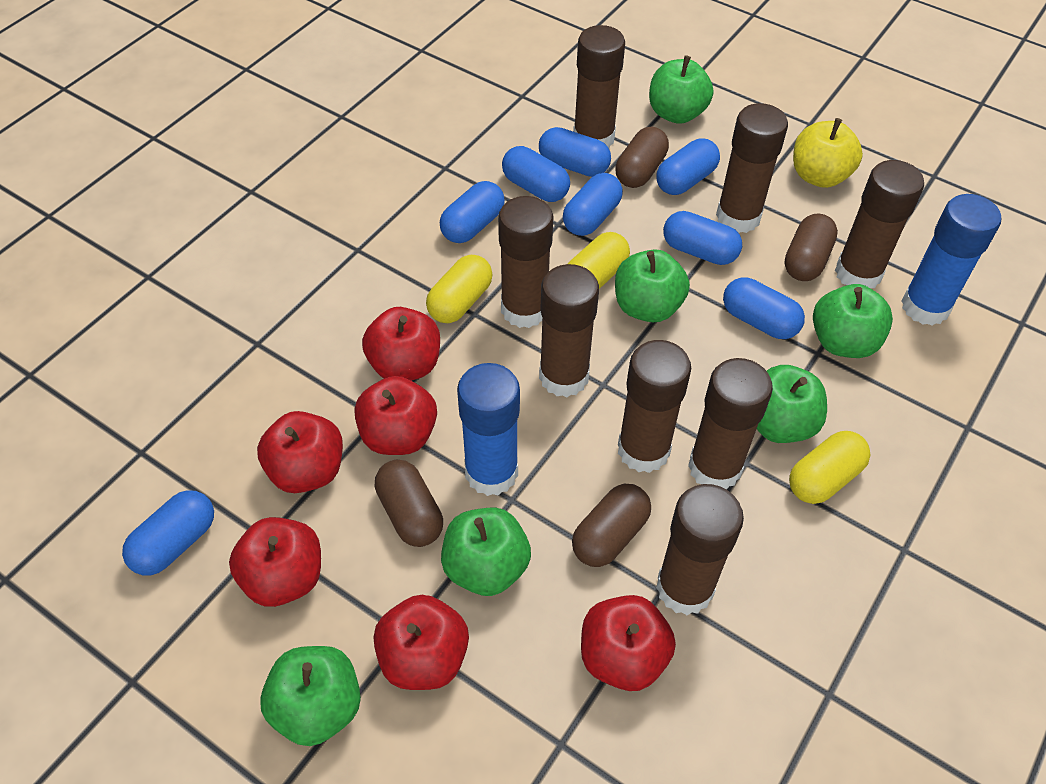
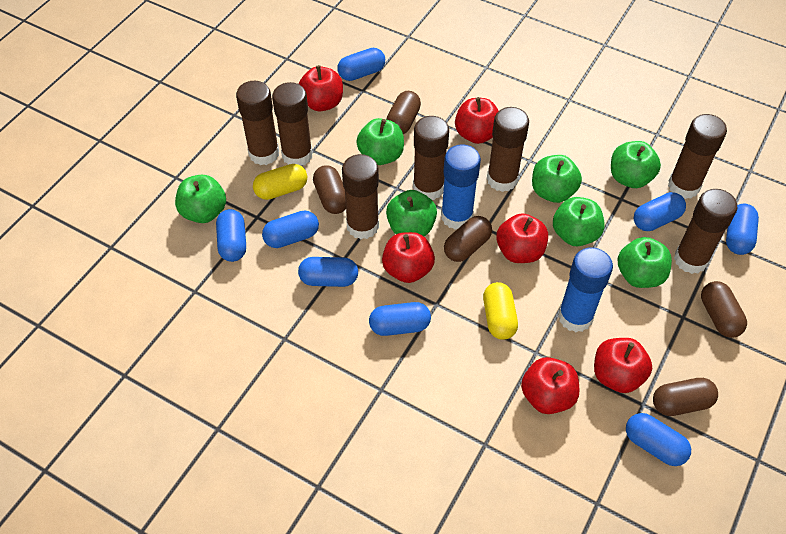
brown capsule: [374,460,443,547] [572,484,651,567] [615,127,669,188] [784,214,838,281] = 4 -> [313,165,346,214] [386,91,421,134] [444,216,492,262] [653,378,718,416] [701,281,747,338] = 5
brown glue stick: [498,196,554,328] [539,264,599,397] [573,25,625,149] [618,340,691,473] [656,484,744,615] [688,358,773,490] [716,103,788,233] [835,160,924,288] = 8 -> [236,81,279,165] [272,82,313,166] [342,154,379,239] [413,116,449,200] [487,107,529,192] [668,114,727,199] [674,189,738,274] = 7
green apple: [260,646,361,746] [441,508,531,596] [615,249,690,322] [649,55,713,124] [757,365,827,443] [813,284,893,358] = 6 -> [175,175,226,223] [356,118,404,165] [386,190,437,236] [532,155,582,203] [553,197,605,246] [611,141,661,188] [618,237,672,288] = 7
yellow apple: [793,118,863,188] = 1 -> none = 0
yellow capsule: [426,255,493,323] [568,232,630,289] [789,431,870,504] = 3 -> [253,164,307,200] [483,282,518,340] = 2

